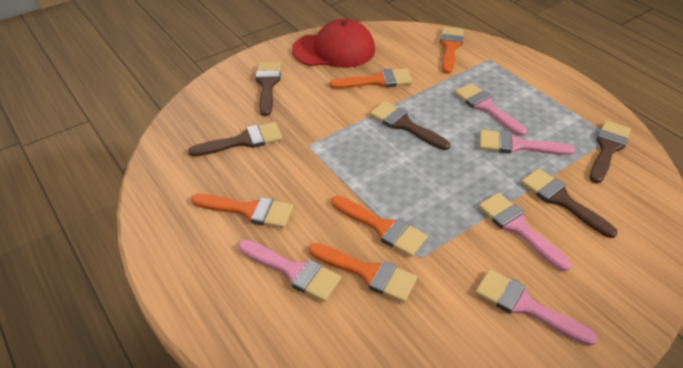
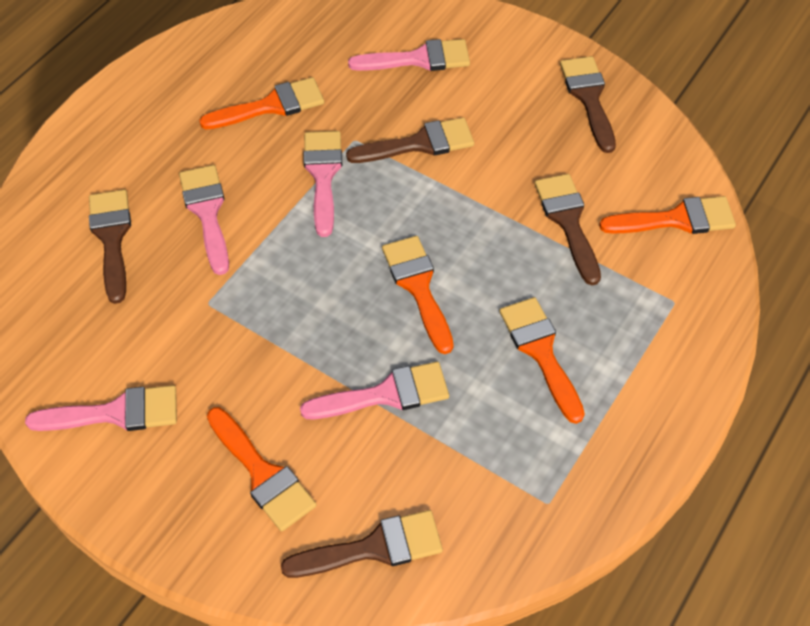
red cap: [292,19,375,68] = 1 -> none = 0

